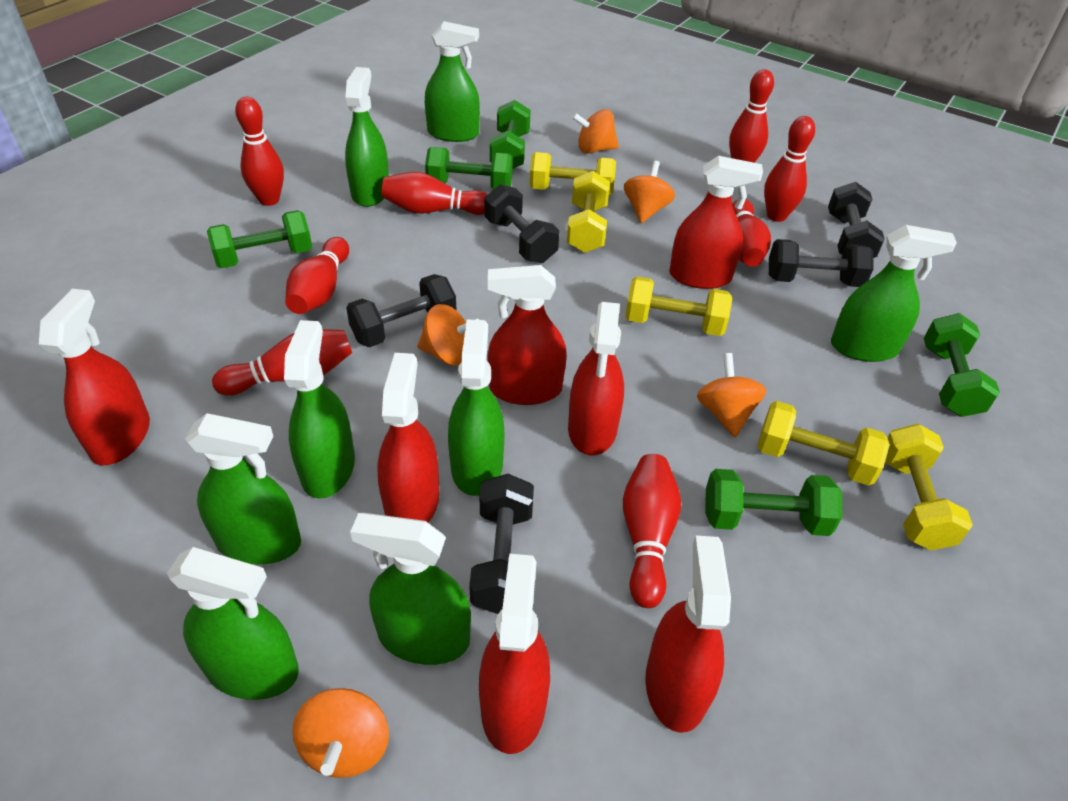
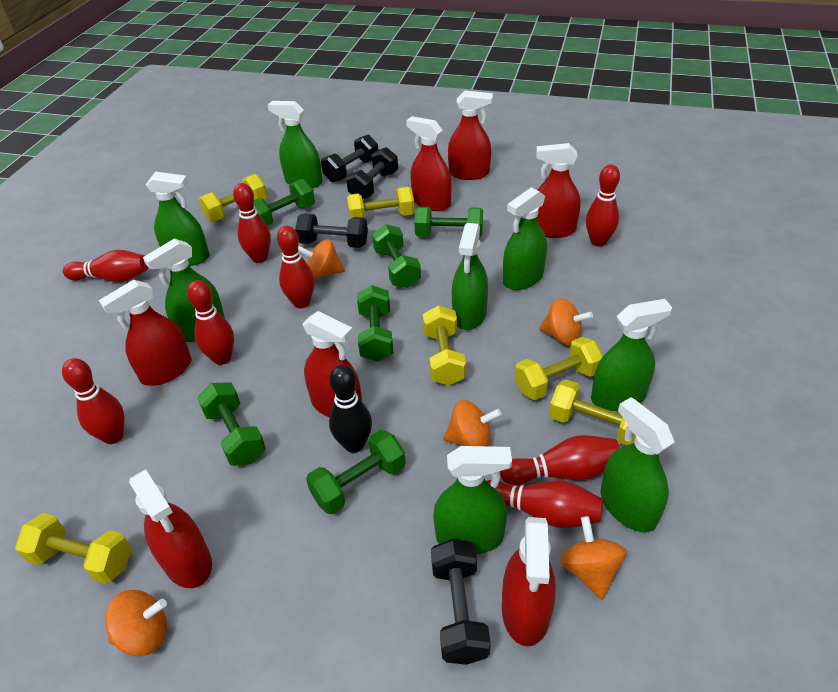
black bowling pin: none = 0 -> [329,365,372,453] = 1
black dumbbell: [346,274,457,347] [469,474,534,614] [484,184,560,263] [769,239,874,287] [828,182,885,258] = 5 -> [295,214,368,248] [321,135,378,182] [346,147,398,199] [431,539,491,665] = 4
green dumbbell: [207,210,312,268] [425,147,513,189] [490,100,531,169] [705,469,842,536] [924,313,1000,417] = 5 -> [197,383,266,466] [254,179,315,226] [306,430,406,514] [357,285,394,362] [372,224,421,288] [414,207,483,238] = 6
yellow dumbbell: [530,152,616,195] [567,171,610,253] [625,276,732,336] [758,401,890,486] [885,424,973,550] = 5 -> [15,513,132,584] [198,174,268,222] [347,187,415,219] [423,305,466,386] [514,337,603,400] [549,380,648,445] = 6

